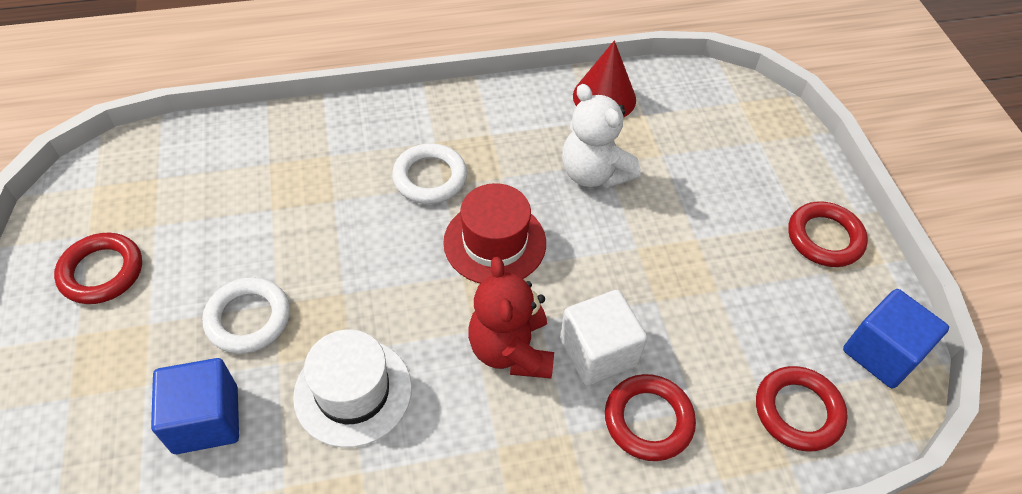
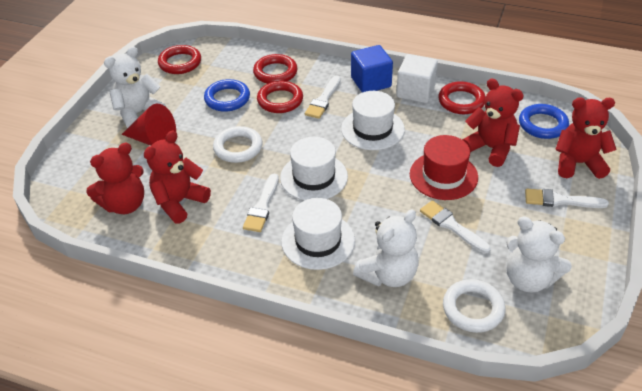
blue cube: [151,358,239,454] [843,289,949,389] = 2 -> [351,45,393,92] = 1
blue ring: none = 0 -> [204,79,250,112] [519,104,569,139] = 2
red teddy bear: [468,257,554,378] = 1 -> [86,143,144,214] [144,131,211,224] [462,78,524,167] [555,98,617,179] = 4
white brush: none = 0 -> [243,174,279,232] [305,75,341,119] [420,200,491,253] [525,189,609,208] = 4
white hat: [293,330,412,448] = 1 -> [280,137,348,201] [281,198,355,270] [341,91,405,150] = 3
white teddy bear: [562,84,641,189] = 1 -> [104,46,166,128] [353,209,419,287] [506,216,572,293] = 3

